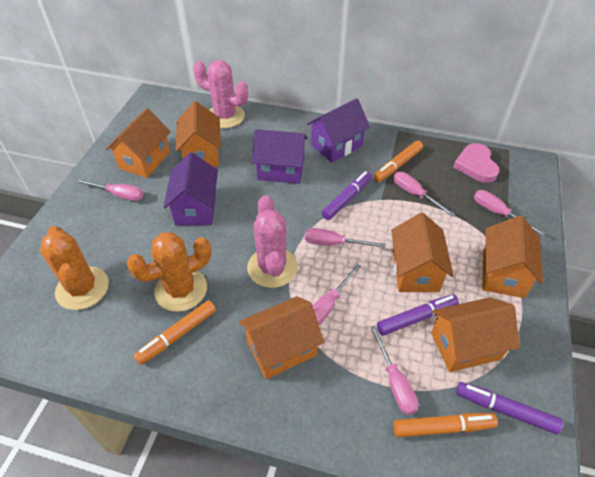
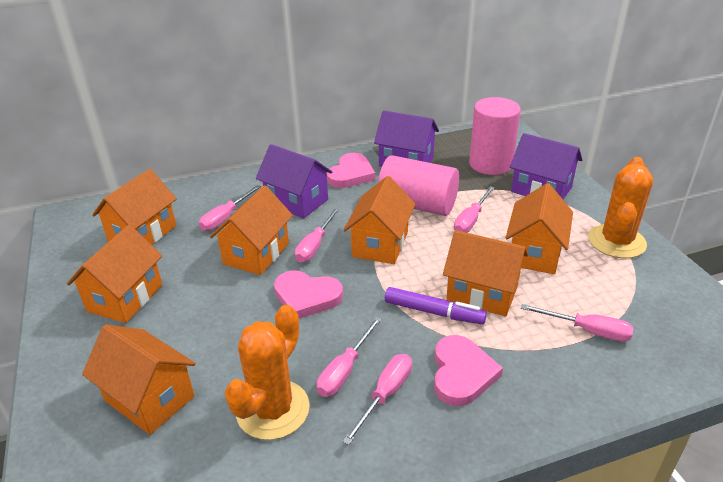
orange house: [106,108,171,178] [176,101,221,167] [239,296,325,379] [391,213,454,292] [431,297,520,372] [482,215,543,298] = 6 -> [67,225,162,323] [82,324,196,435] [92,169,177,245] [210,185,293,275] [344,176,415,264] [443,230,528,317] [506,183,573,274] = 7
orange marker: [134,300,216,365] [374,141,423,182] [393,413,498,437] = 3 -> none = 0
pink cactus: [193,60,248,128] [247,195,298,288] = 2 -> none = 0
pink cylinder: none = 0 -> [378,155,459,216] [469,97,521,175] = 2
pink heart: [453,143,500,183] = 1 -> [274,270,343,319] [327,153,375,188] [434,335,503,406] = 3
purple marker: [322,171,372,220] [377,294,459,336] [456,382,563,434] = 3 -> [385,287,487,325] = 1

